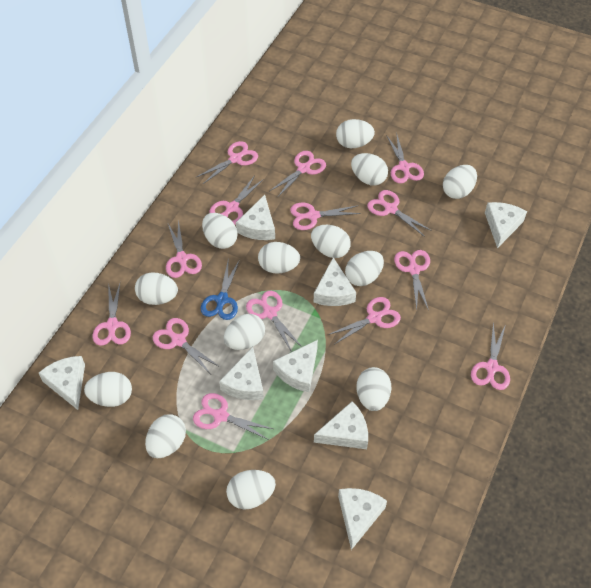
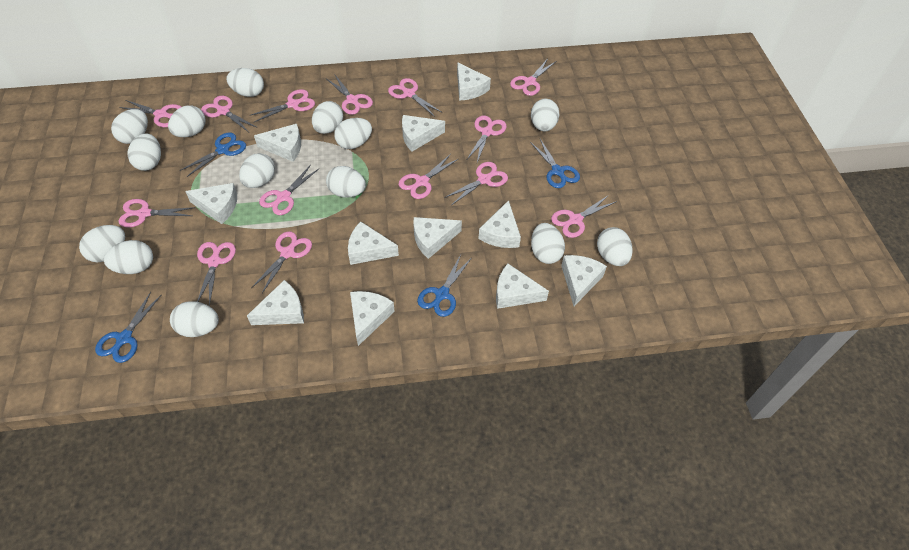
blue scissors: [201,261,239,320] = 1 -> [95,292,161,363] [180,132,246,177] [417,254,472,317] [530,139,580,188] = 4
white cheese: [39,356,85,410] [219,347,264,400] [236,195,275,240] [273,340,318,392] [314,258,356,306] [314,401,368,449] [338,488,387,550] [485,202,527,248] = 8 -> [185,183,237,224] [247,280,304,325] [254,124,301,162] [348,221,399,265] [350,291,395,346] [402,115,445,151] [414,217,462,259] [457,62,491,101] [479,200,521,248] [496,264,549,309] [561,255,607,306] = 11
white egg: [84,372,132,407] [135,272,178,305] [145,414,186,458] [202,213,238,249] [224,314,265,350] [226,470,276,510] [258,242,300,274] [311,225,351,258] [336,119,375,148] [345,251,384,286] [351,153,388,186] [357,367,391,411] [443,165,477,199] = 13 -> [79,225,125,262] [104,240,153,274] [111,109,148,144] [128,133,161,171] [168,105,205,137] [170,301,219,337] [226,68,264,97] [239,153,275,188] [312,101,343,134] [326,166,366,198] [334,118,372,149] [531,99,559,131] [531,223,565,264] [597,227,633,266] = 14

